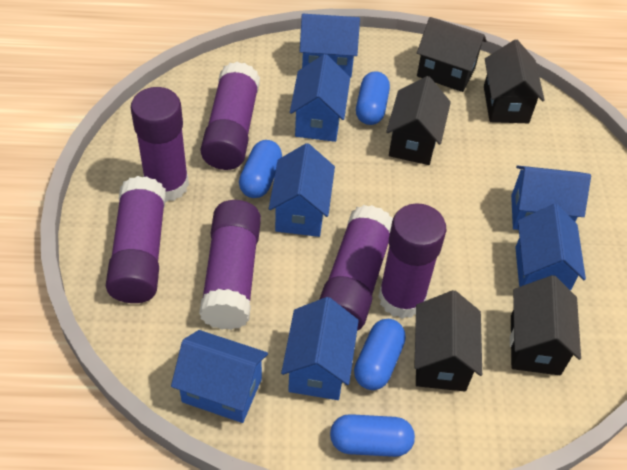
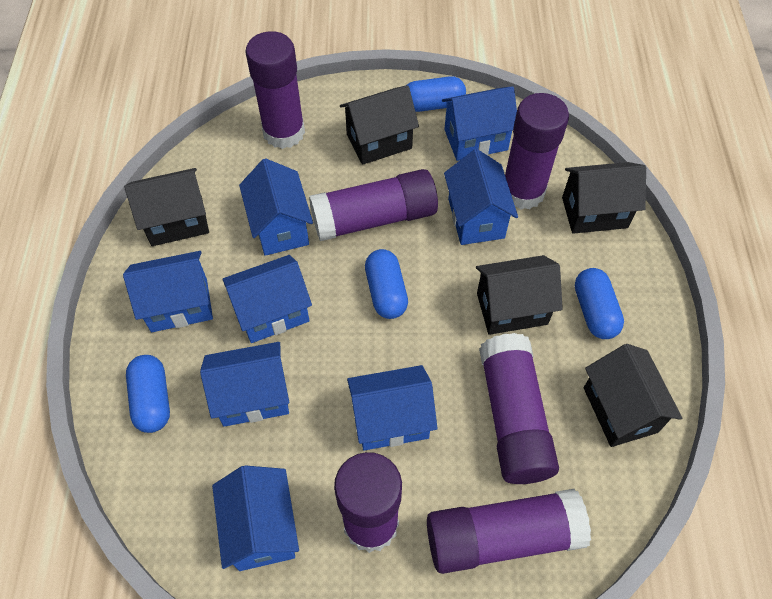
blue house: [171,330,268,423] [269,143,335,237] [281,297,359,400] [290,54,350,142] [300,14,360,78] [511,165,591,230] [515,204,586,291] = 7 -> [123,251,213,332] [200,342,289,427] [212,465,299,571] [222,255,312,343] [239,158,313,256] [347,365,437,451] [442,86,517,161] [444,149,518,245] = 8

